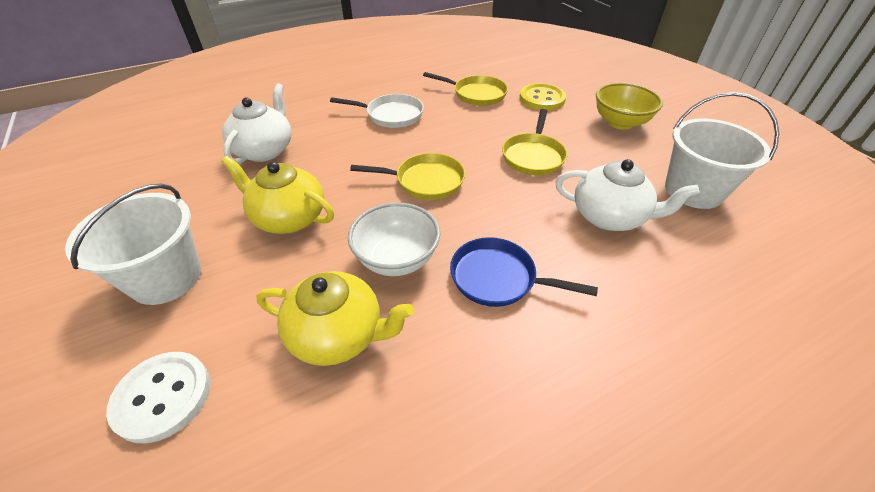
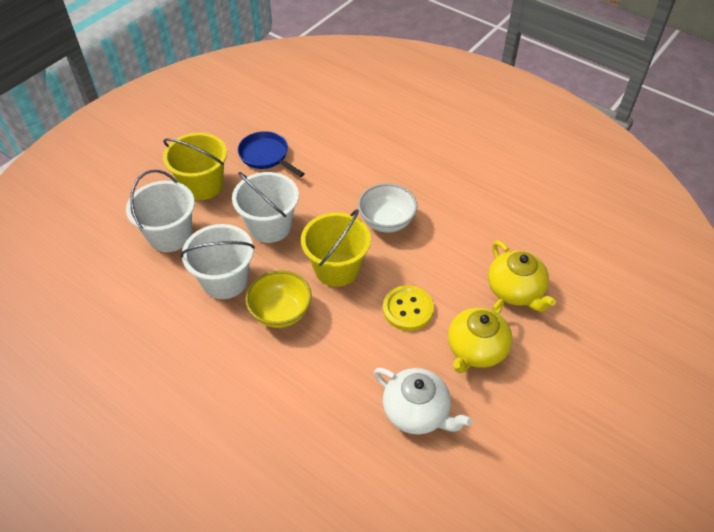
white bucket: [65,184,201,305] [665,92,780,209] = 2 -> [126,170,195,252] [180,224,255,299] [232,172,299,243] = 3
white button: [106,352,210,443] = 1 -> none = 0
white pan: [330,94,424,128] = 1 -> none = 0
white teapot: [222,83,292,164] [556,159,700,231] = 2 -> [374,368,472,435] = 1
yellow bucket: none = 0 -> [163,133,227,200] [301,209,371,287] = 2
yellow pan: [350,153,465,200] [423,72,508,106] [502,109,567,175] = 3 -> none = 0

